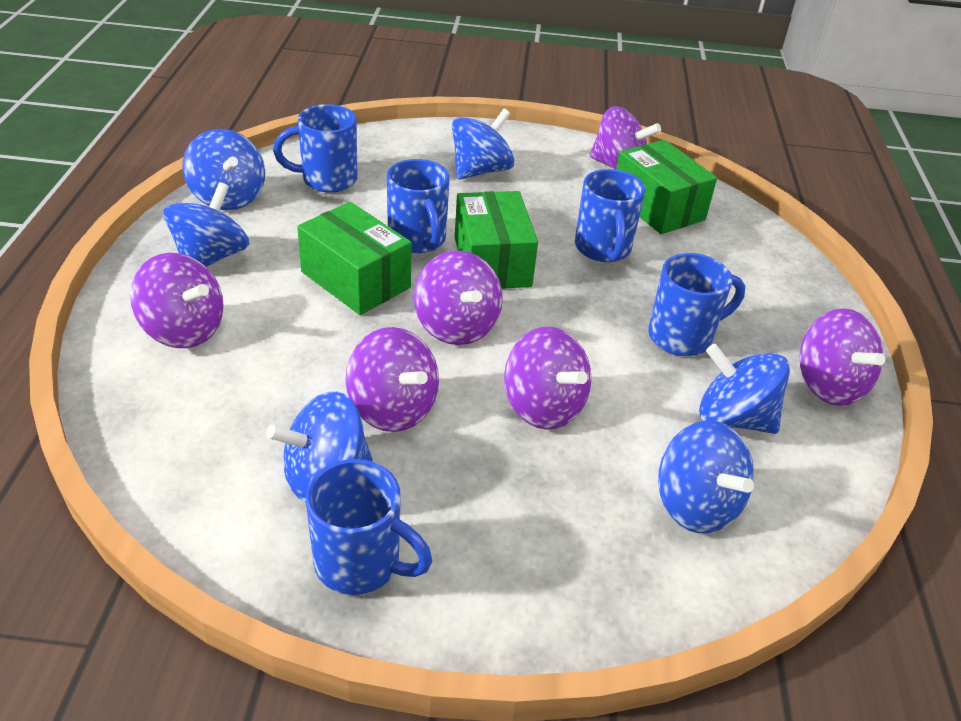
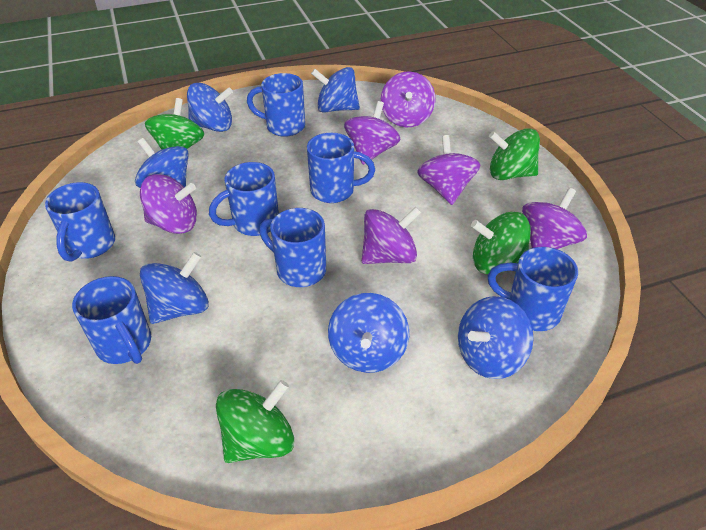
blue mug: [273,104,358,192] [306,459,432,595] [387,159,450,253] [575,169,646,262] [648,253,745,356] = 5 -> [45,182,115,262] [72,276,151,364] [209,162,279,236] [247,73,305,137] [259,208,326,287] [307,133,375,203] [488,247,578,331] = 7
green box: [297,202,412,315] [455,191,538,289] [616,140,717,234] = 3 -> none = 0
green spinning top: none = 0 -> [145,98,204,150] [216,380,294,463] [471,212,531,274] [489,128,540,180] = 4

